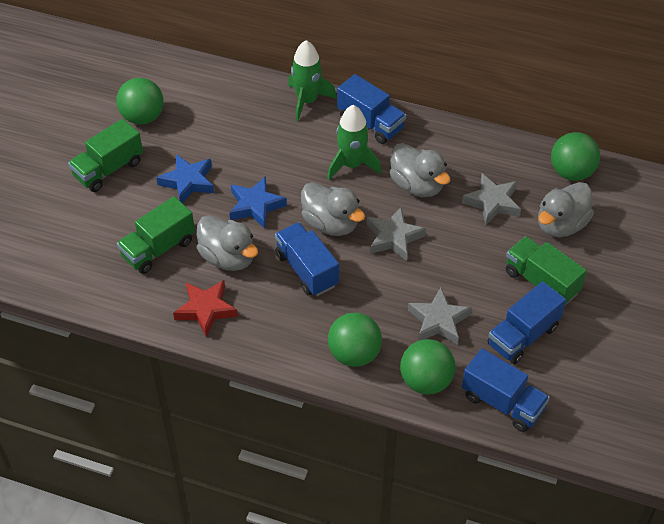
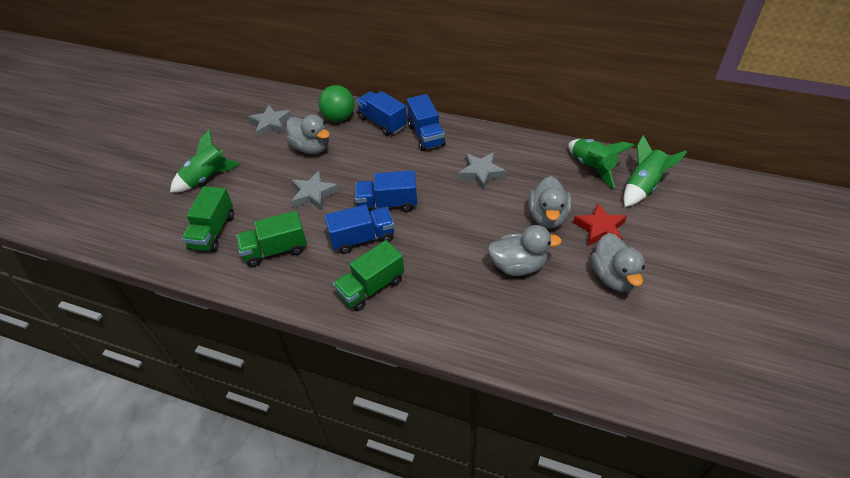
blue star: [156,154,214,203] [229,176,287,229] = 2 -> none = 0
green ball: [117,78,163,125] [328,312,382,367] [400,339,455,395] [551,132,600,181] = 4 -> [318,85,354,122] = 1
green rocket: [288,40,337,121] [327,105,381,180] = 2 -> [170,130,240,193] [568,139,635,188] [624,135,687,207] = 3

